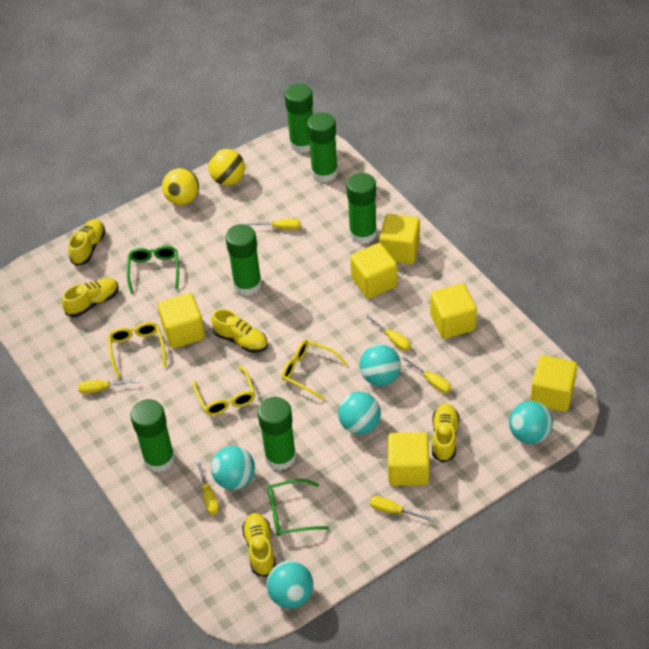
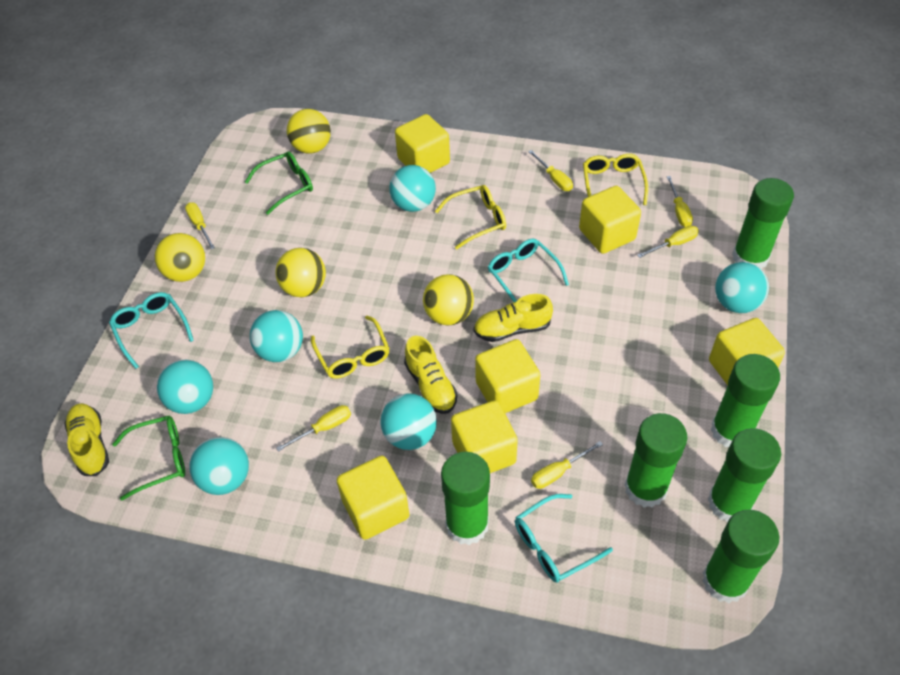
turquoise ball: [211,446,255,490] [267,561,313,608] [338,392,381,435] [359,344,401,386] [509,401,553,444] = 5 -> [157,360,213,414] [189,437,249,495] [250,310,303,362] [380,393,437,450] [389,165,436,212] [715,262,769,313] = 6
turquoise glasses: none = 0 -> [109,292,194,369] [488,239,569,302] [515,494,613,582] = 3
yellow ball: [162,168,199,205] [208,149,245,186] = 2 -> [155,233,205,282] [275,248,326,297] [287,109,331,153] [423,274,474,325] = 4
yellow shoe: [62,278,119,317] [68,219,105,266] [211,309,268,353] [242,513,276,577] [432,403,459,463] = 5 -> [64,403,109,476] [404,336,457,414] [474,294,553,342] = 3

